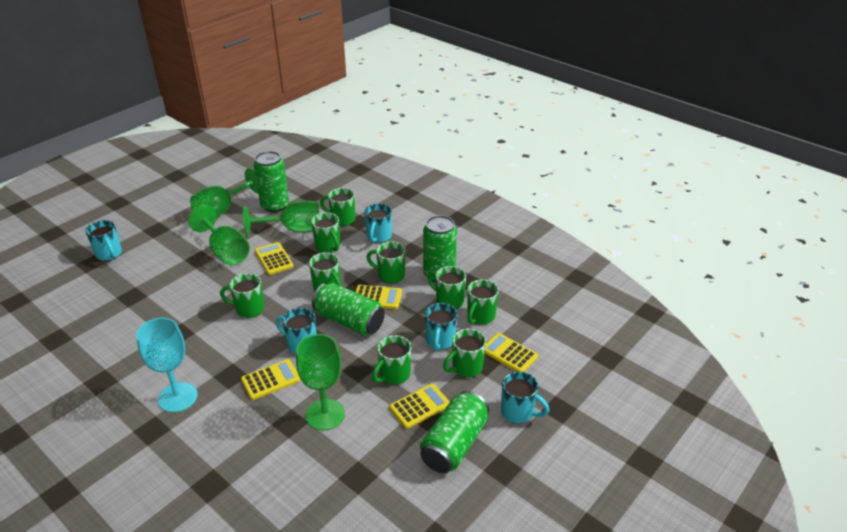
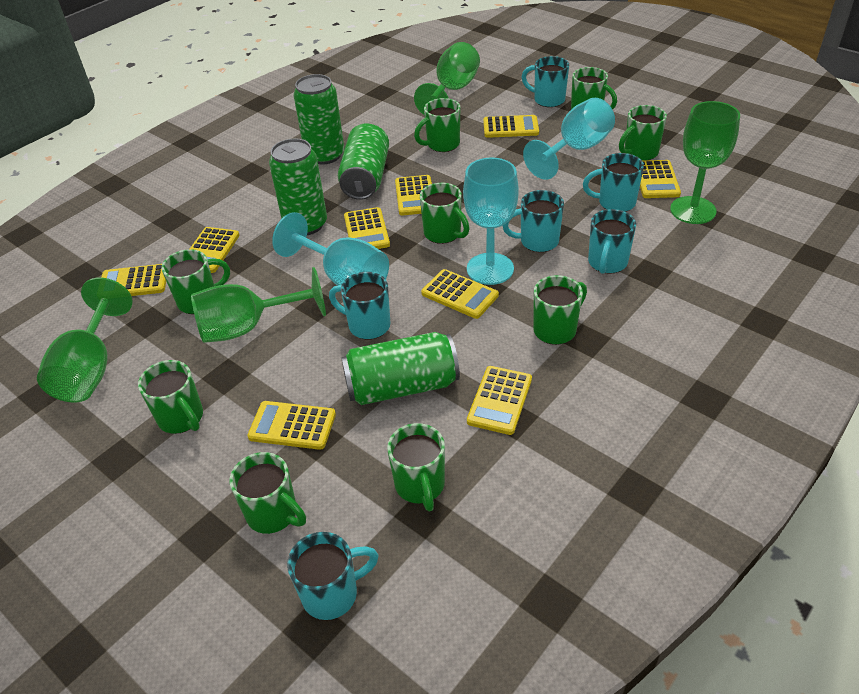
turquoise goblet: [136,318,198,412] = 1 -> [272,212,389,286] [463,158,519,285] [523,98,615,180] = 3
turquoise mug: [85,220,122,261] [276,308,317,354] [365,203,392,243] [425,303,457,351] [501,371,549,423] = 5 -> [287,532,379,620] [329,272,390,339] [503,190,564,252] [522,56,569,107] [583,153,644,212] [588,209,636,274] = 6
yellow calculator: [241,359,300,400] [255,242,294,275] [355,285,402,309] [389,384,450,429] [485,333,538,372] = 5 -> [102,264,166,296] [190,227,240,273] [247,401,336,450] [344,207,390,249] [395,175,432,216] [421,269,499,319] [467,366,532,435] [483,115,539,138] [640,160,681,198] = 9

